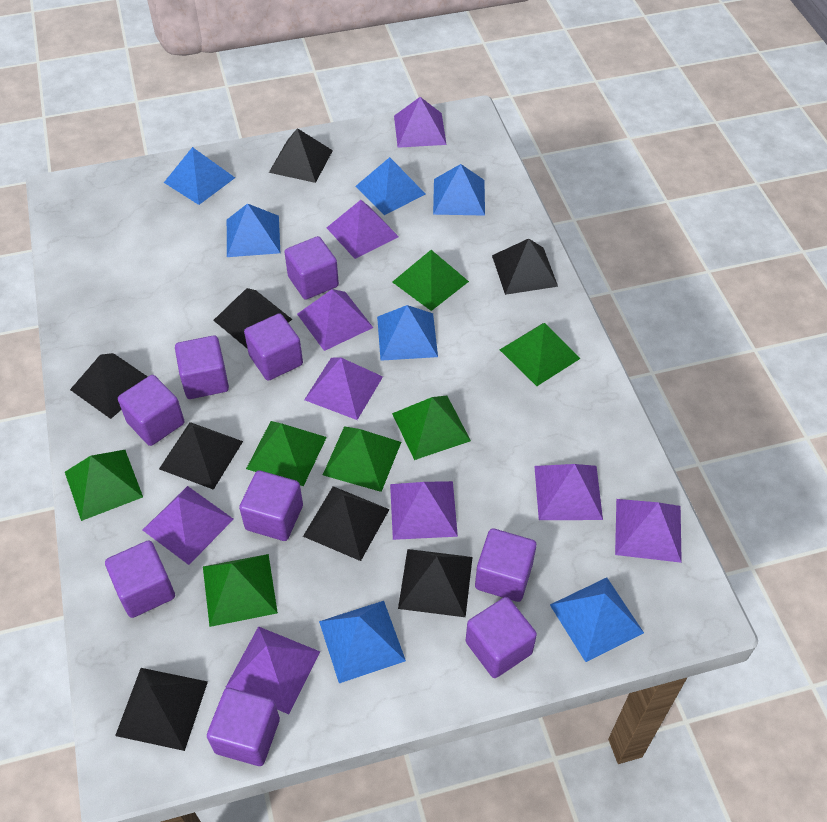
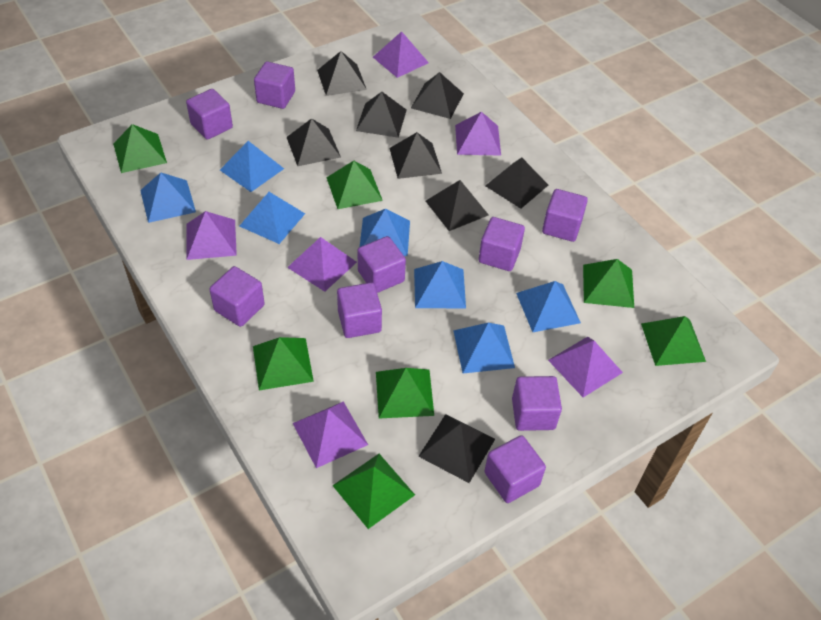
purple pyramid: [143,486,234,565] [225,626,320,714] [297,289,373,351] [304,358,383,420] [327,200,399,259] [390,481,458,540] [394,97,447,148] [534,464,603,520] [615,499,682,563] = 9 -> [186,211,237,260] [287,237,357,292] [293,401,368,468] [373,31,429,78] [455,112,501,156] [548,337,623,397] = 6

